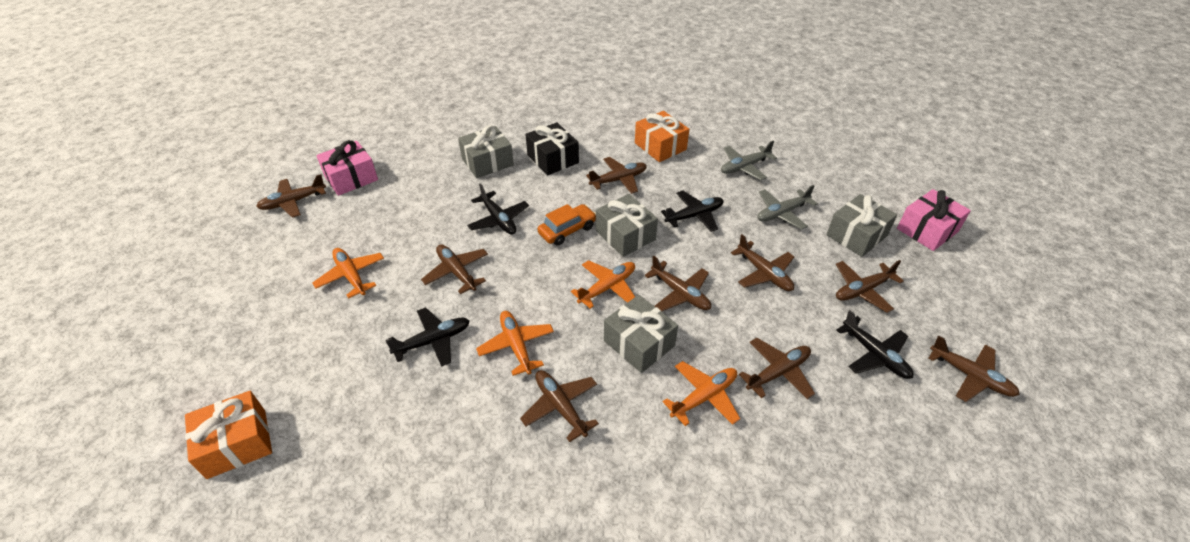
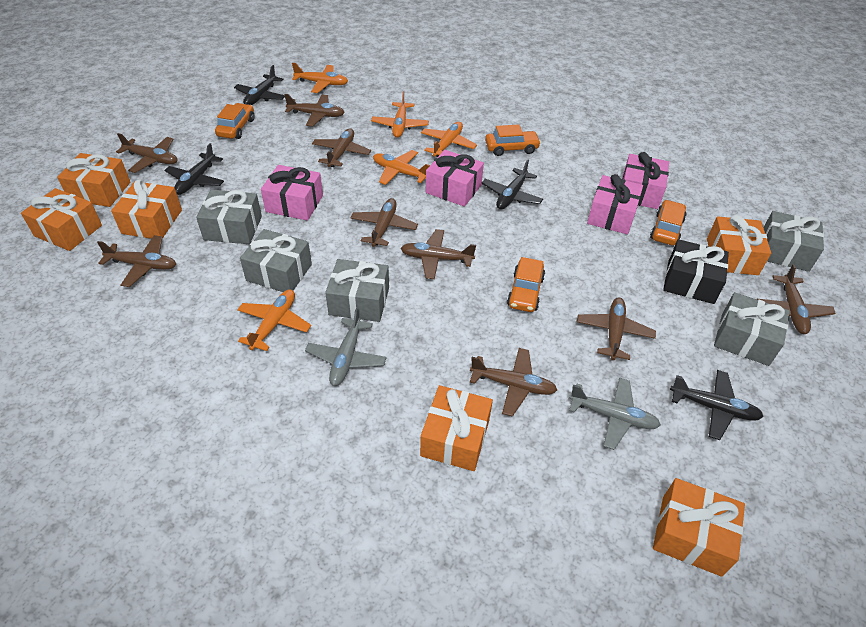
grey gift: [458,125,514,178] [596,194,658,257] [604,295,678,373] [826,194,897,257] = 4 -> [196,189,262,244] [240,229,312,292] [325,259,389,322] [714,292,790,366] [763,211,824,272] = 5
orange car: [538,204,596,246] = 1 -> [215,103,254,139] [485,124,541,156] [507,257,545,312] [650,200,687,245] = 4
orange gift: [185,391,272,479] [635,111,689,162] = 2 -> [21,188,102,251] [57,153,130,207] [111,179,182,239] [420,385,493,471] [653,478,745,577] [707,215,771,275] = 6
orange plane: [312,248,384,299] [476,311,554,376] [571,260,635,309] [662,361,740,426] = 4 -> [237,289,311,351] [292,63,348,93] [371,91,429,138] [373,150,430,185] [421,122,477,157] = 5
pink gift: [316,140,378,196] [897,189,971,251] = 2 -> [261,165,323,221] [426,150,484,207] [587,174,643,234] [622,152,669,209] = 4

